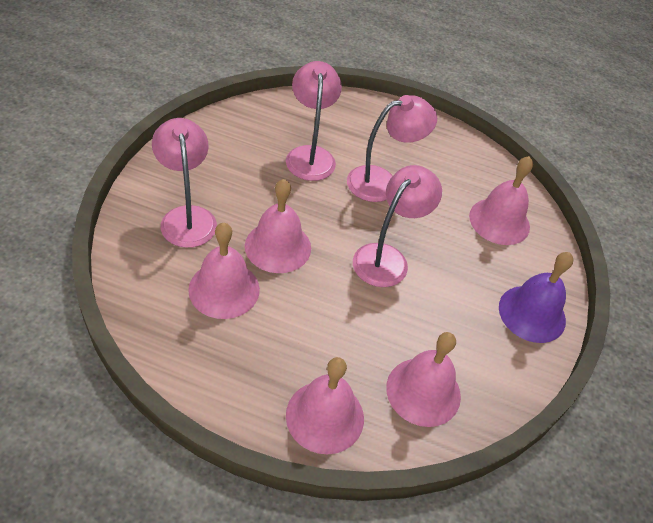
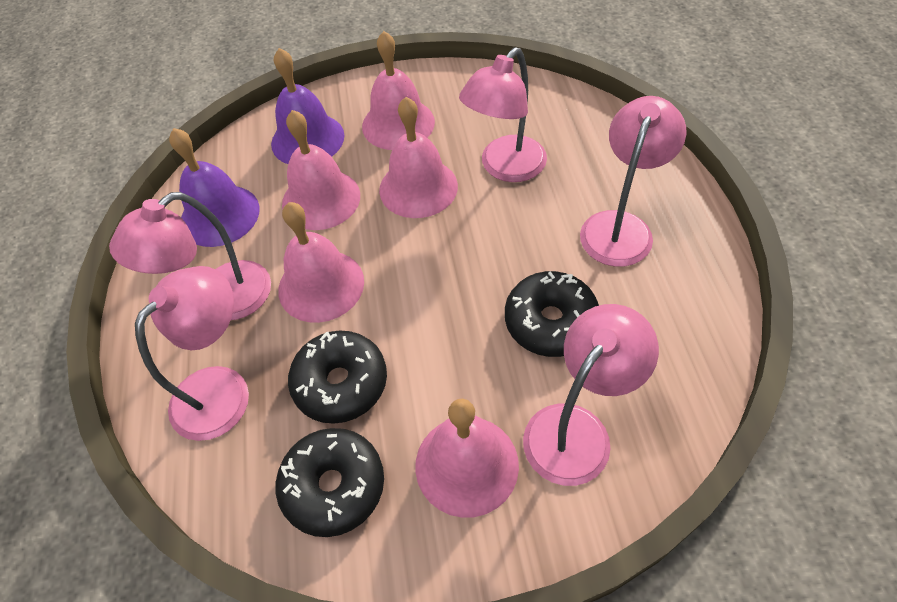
black donut: none = 0 -> [276,428,384,537] [288,330,387,424] [505,271,599,357] = 3
pink lamp: [152,118,217,248] [286,61,342,181] [347,95,437,202] [353,165,442,287] = 4 -> [109,192,271,320] [135,266,249,441] [459,47,547,182] [523,304,659,486] [580,96,686,267] = 5
purple bell: [499,252,574,343] = 1 -> [169,128,260,247] [271,48,345,164] = 2

